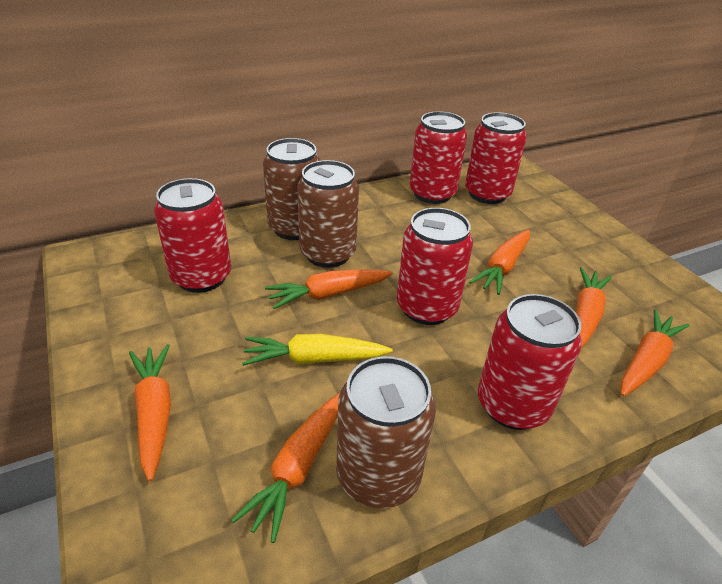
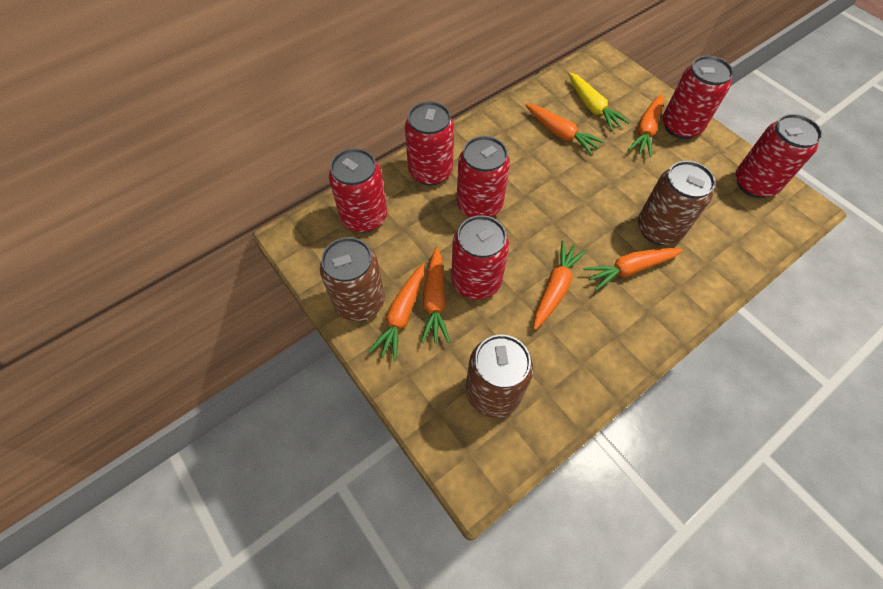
red can: [154,178,231,293] [397,208,473,325] [410,111,467,204] [465,112,527,204] [478,294,582,430] = 5 -> [329,148,387,233] [405,101,454,186] [451,215,509,300] [457,136,510,217] [663,56,733,139] [736,114,822,198] = 6

